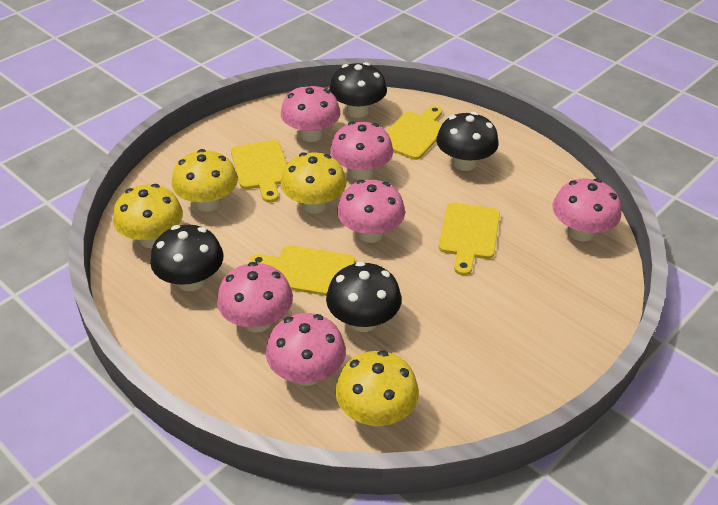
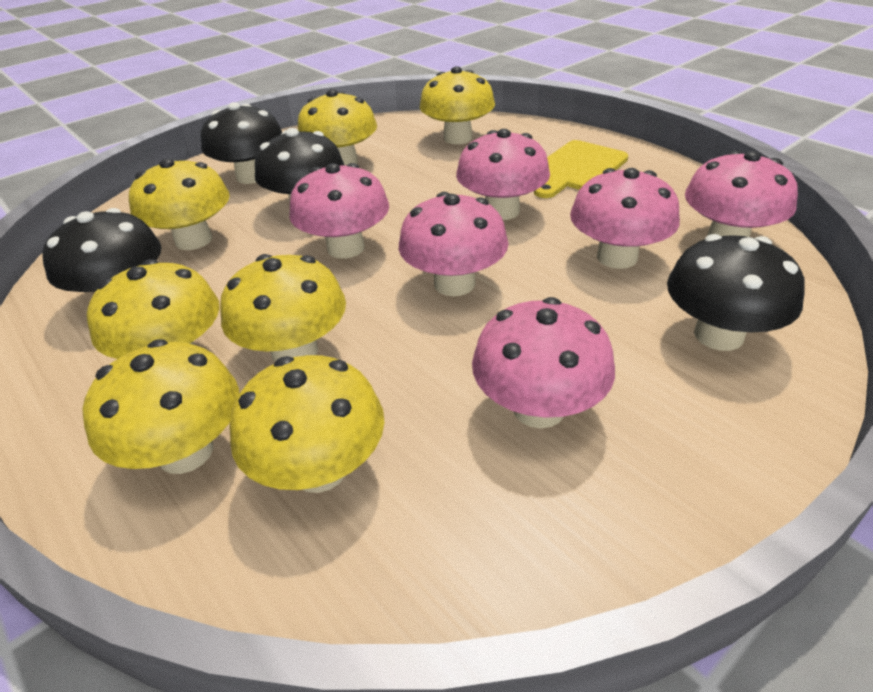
yellow cutting board: [231,140,287,203] [249,245,355,296] [386,106,442,160] [439,203,500,275] = 4 -> [534,140,628,198] = 1
yellow mushroom: [113,184,183,248] [172,149,238,212] [281,152,346,214] [335,350,419,427] = 4 -> [82,339,239,474] [87,259,219,359] [129,158,230,250] [220,254,346,362] [229,355,385,493] [298,89,377,166] [420,66,495,144] = 7

